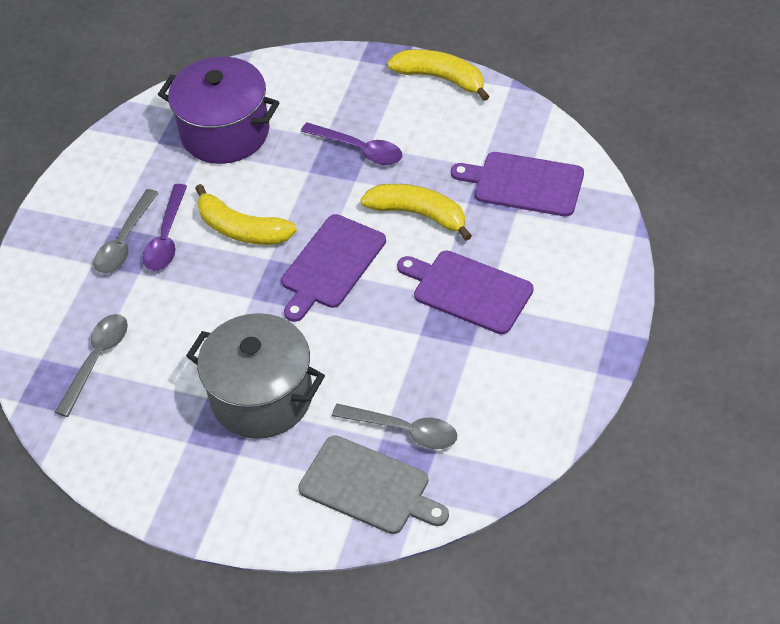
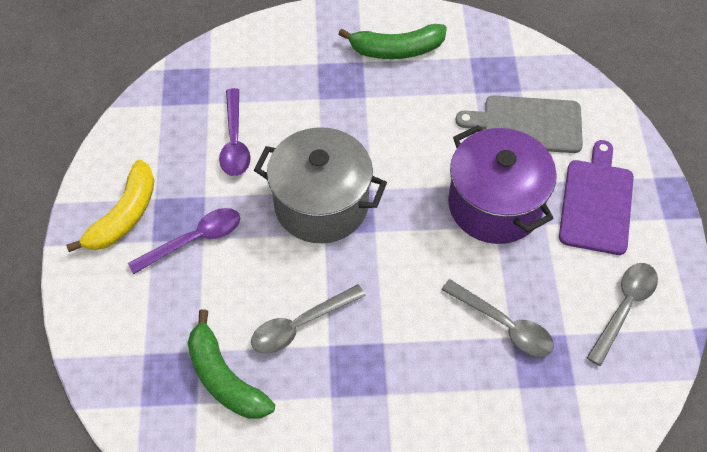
green banana: none = 0 -> [188,309,275,419] [338,24,447,59] = 2
purple cutting board: [281,214,386,322] [397,251,534,334] [451,152,584,217] = 3 -> [559,140,634,255] = 1
yellow banana: [195,184,297,245] [360,184,472,241] [387,49,489,101] = 3 -> [66,160,154,252] = 1

